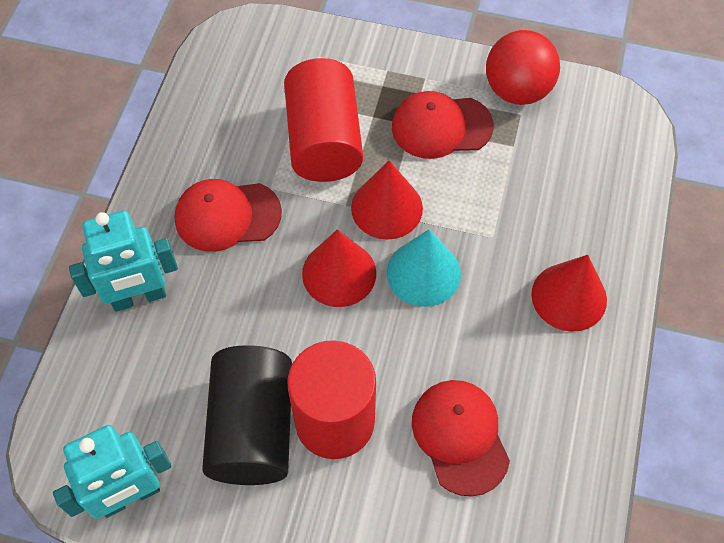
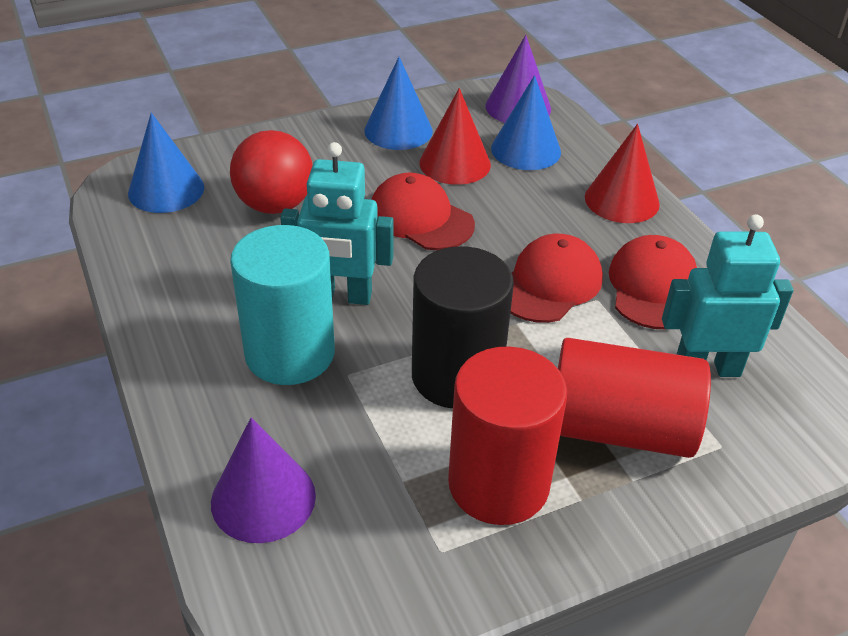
blue cone: none = 0 -> [128,112,204,213] [364,57,433,150] [491,75,561,170] = 3
purple cone: none = 0 -> [211,417,316,543] [485,35,551,123] = 2
red cone: [302,230,376,307] [351,160,423,240] [531,255,607,332] = 3 -> [420,88,491,185] [585,124,660,223] = 2
turquoise cone: [387,229,461,307] = 1 -> none = 0
turquoise cylinder: none = 0 -> [230,225,335,385] = 1

